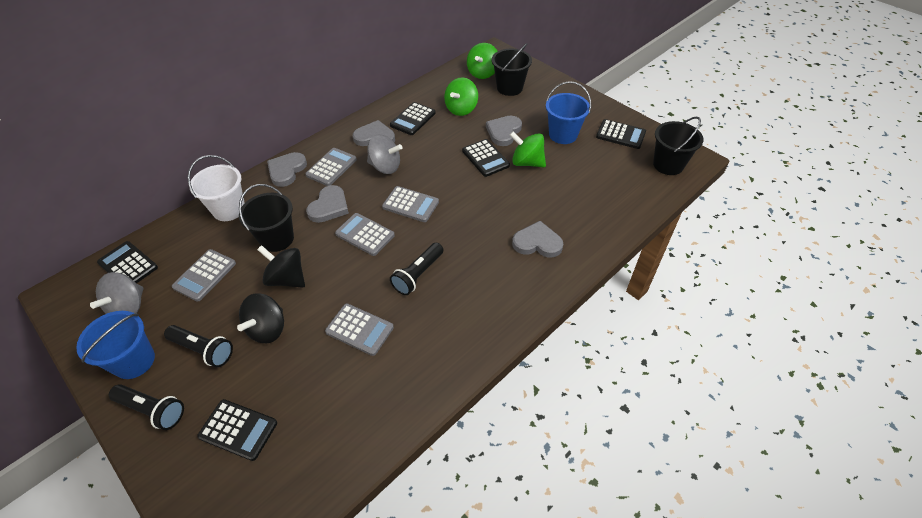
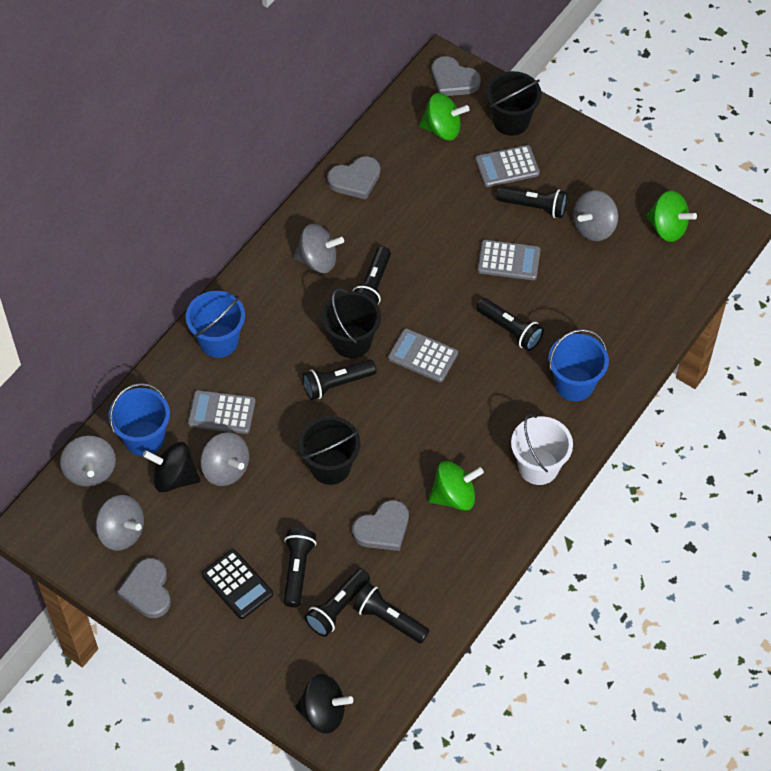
black calculator: [97,241,158,283] [197,399,277,461] [390,102,436,135] [462,139,510,177] [596,119,646,149] = 5 -> [202,549,273,619] = 1
black flashlight: [109,384,184,430] [164,325,233,367] [390,243,443,295] = 3 -> [284,528,316,607] [303,360,377,400] [304,568,370,637] [352,246,391,304] [353,583,429,643] [476,298,544,351] [497,186,567,218] = 7
blue bucket: [76,311,155,379] [546,81,591,144] = 2 -> [108,383,170,456] [186,291,245,358] [548,329,609,401] = 3
grey calculator: [172,249,236,302] [305,148,357,186] [325,304,394,356] [335,213,395,256] [382,186,439,222] = 5 -> [188,390,256,434] [388,328,458,382] [475,145,540,187] [478,240,541,280] = 4
grey heart: [267,152,307,187] [306,185,349,223] [353,120,395,146] [486,116,522,146] [512,221,563,258] = 5 -> [117,558,171,618] [327,156,380,199] [352,500,409,551] [432,56,481,96] = 4
grey spinning top: [90,272,144,314] [367,134,403,174] = 2 -> [60,436,116,487] [95,495,144,551] [200,432,249,486] [293,224,344,273] [573,190,618,241] = 5

